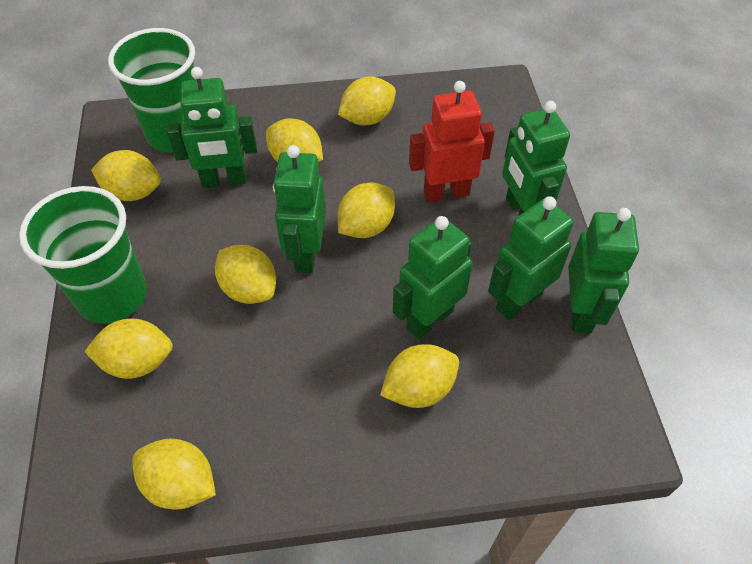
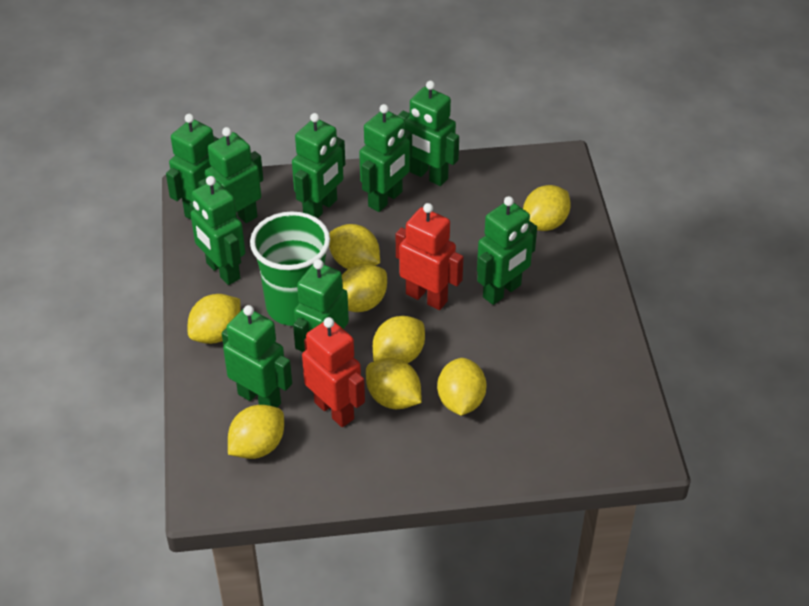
green cup: [19,186,147,324] [108,28,195,152] = 2 -> [250,211,330,326] = 1
green robot: [167,67,257,188] [273,145,326,273] [393,216,473,339] [488,196,574,320] [502,101,570,216] [568,208,639,333] = 6 -> [166,114,219,220] [190,176,245,285] [198,127,263,223] [222,305,292,407] [292,113,345,218] [293,259,349,352] [359,104,412,212] [398,81,459,186] [477,196,537,305] = 9
red robot: [409,81,495,203] = 1 -> [302,317,365,427] [396,203,464,310] = 2

